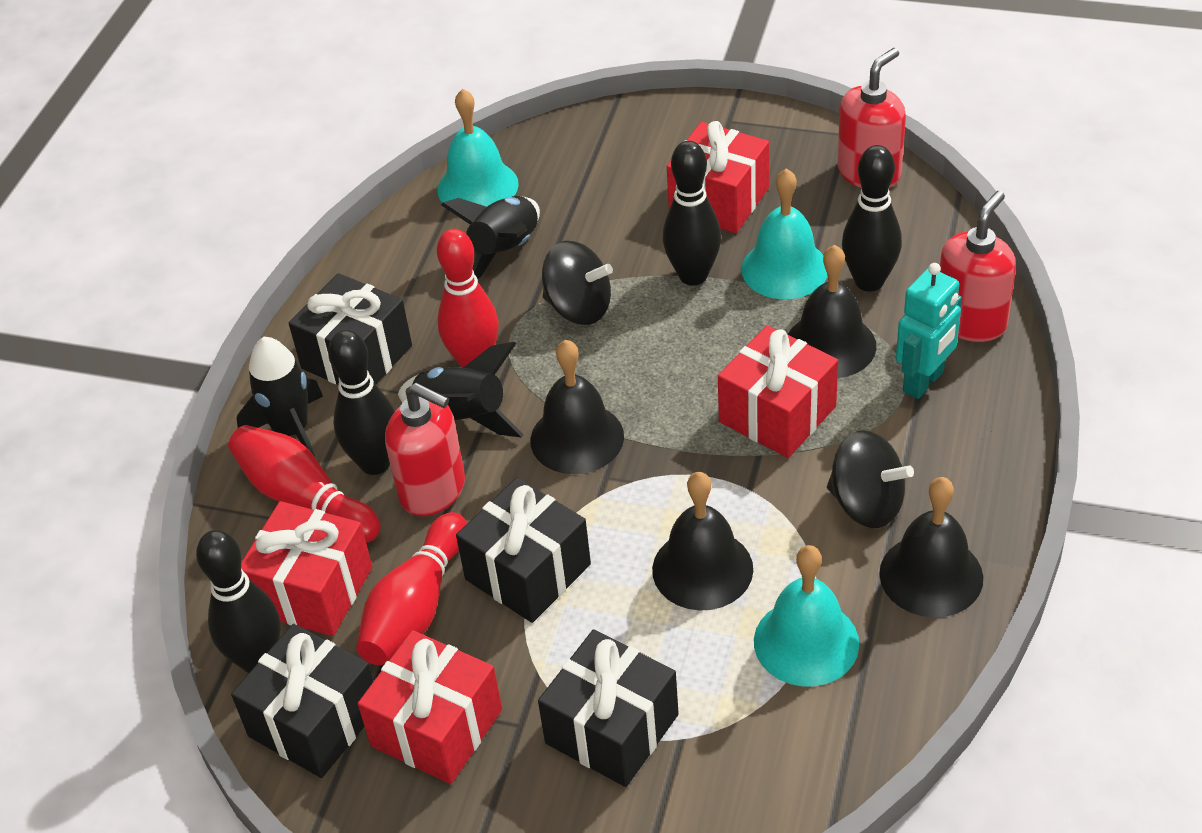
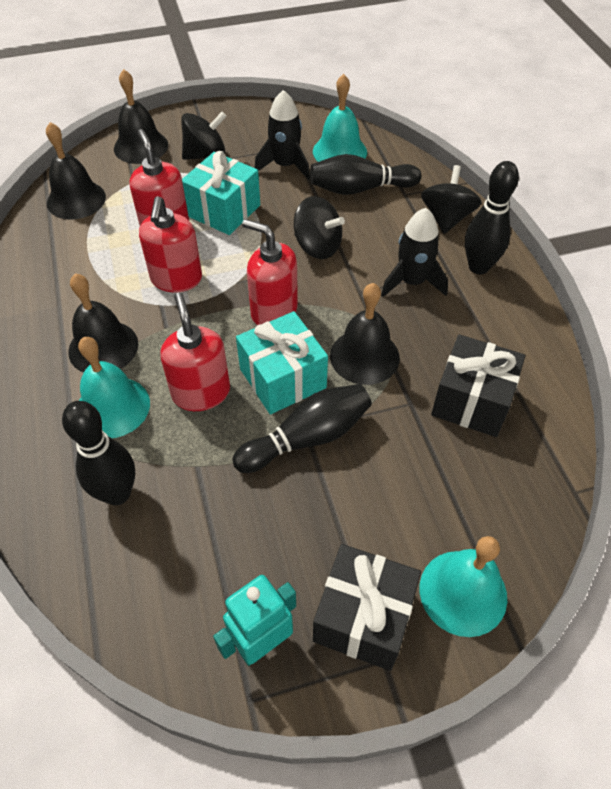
black gift: [231,624,374,778] [289,273,412,385] [456,478,591,623] [538,629,679,787] = 4 -> [313,544,421,671] [431,334,525,437] = 2
black rocket: [237,337,323,457] [398,342,524,438] [441,196,540,279] = 3 -> [255,90,310,180] [381,208,448,297] = 2
black spinning top: [542,241,613,325] [827,430,914,528] = 2 -> [181,112,227,160] [294,196,345,259] [421,165,481,234] = 3
red bowling pin: [228,425,381,543] [356,512,467,665] [437,229,499,368] = 3 -> none = 0
red gift: [241,501,373,636] [358,630,502,784] [667,121,769,233] [718,325,838,458] = 4 -> none = 0
red soap dispenser: [385,383,465,516] [837,48,906,188] [940,191,1016,342] = 3 -> [129,129,189,226] [139,196,202,293] [160,292,230,411] [242,219,298,325] = 4
turquoise gift: none = 0 -> [182,151,260,235] [236,311,328,415] = 2

